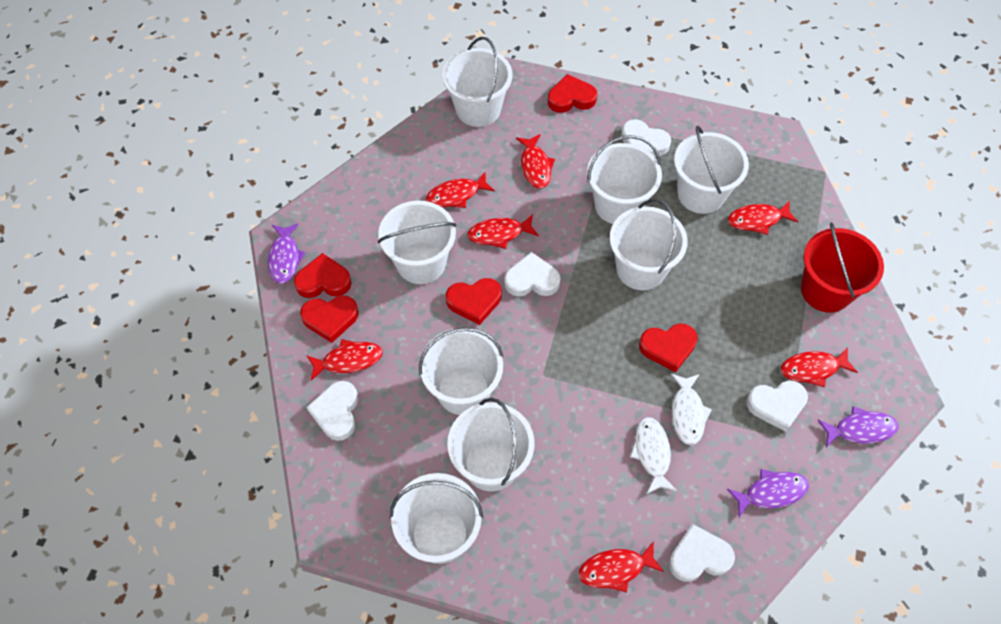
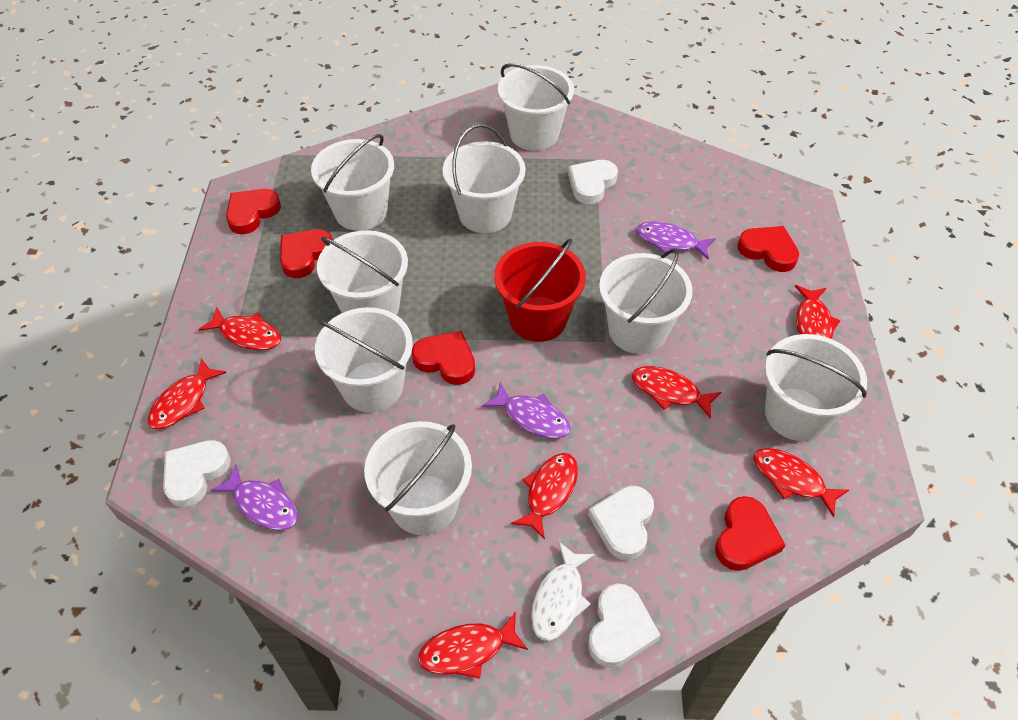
white fish: [630,417,677,494] [671,373,712,445] = 2 -> [531,542,595,641] = 1
white heart: [306,381,358,441] [504,252,561,296] [621,119,671,157] [669,524,735,582] [746,381,808,432] = 5 -> [163,440,231,507] [568,160,618,204] [588,486,654,560] [588,583,661,668] = 4

